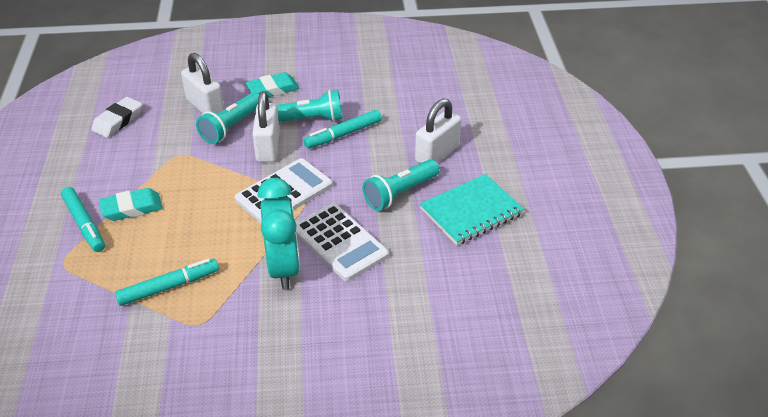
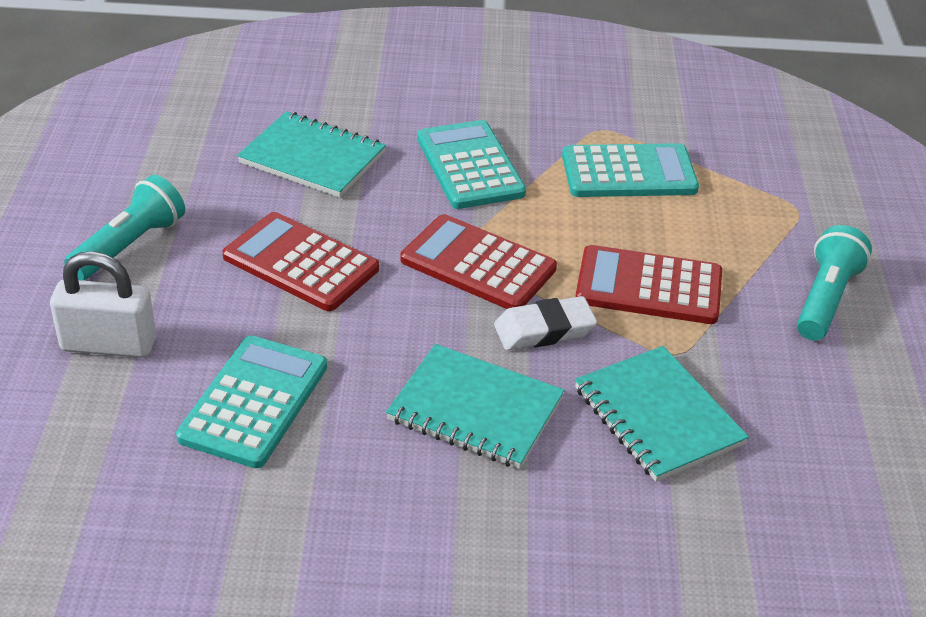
red calculator: none = 0 -> [222,212,379,311] [400,214,557,309] [575,245,722,324] = 3
turquoise calculator: none = 0 -> [176,335,327,468] [417,120,526,209] [562,143,699,197] = 3
turquoise clock: [257,178,300,290] = 1 -> none = 0
turquoise eraser: [99,188,163,221] [246,72,300,97] = 2 -> none = 0
turquoise flashlight: [196,92,259,144] [276,90,342,122] [363,159,439,211] = 3 -> [64,175,185,280] [797,225,872,341] = 2
turquoise marker: [61,187,105,252] [115,258,219,306] [304,110,382,148] = 3 -> none = 0
turquoise notebook: [420,174,524,245] = 1 -> [237,111,386,198] [386,344,565,469] [575,346,749,482] = 3
white calculator: [235,158,333,223] [296,203,389,281] = 2 -> none = 0
white padlock: [181,53,224,113] [252,91,280,162] [415,99,461,163] = 3 -> [50,251,156,358] = 1

